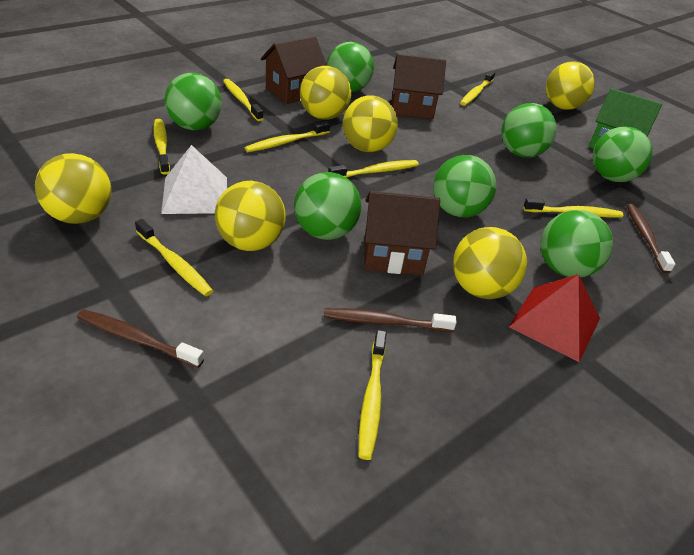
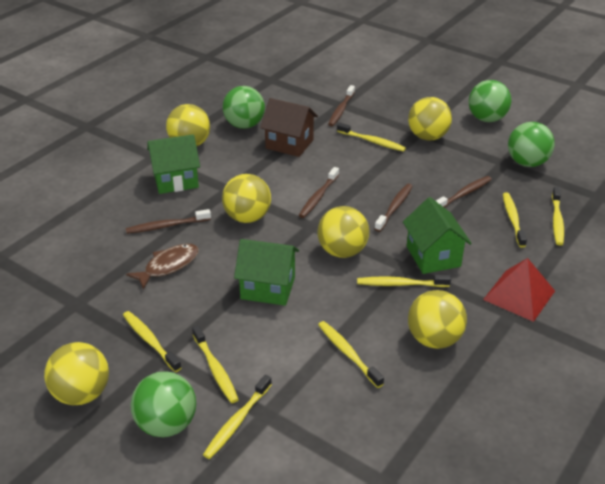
brown fish: none = 0 -> [126,244,199,290] = 1
brown house: [261,36,327,104] [364,191,440,275] [392,54,446,119] = 3 -> [260,98,318,157] = 1
brown toothbrush: [77,309,204,368] [324,308,457,332] [627,204,675,273] = 3 -> [126,209,211,234] [299,167,339,218] [328,85,355,126] [375,184,413,232] [436,176,492,208] = 5
green ball: [165,73,222,130] [294,172,362,240] [327,42,374,92] [433,155,496,217] [501,103,557,158] [540,210,613,278] [592,126,652,182] = 7 -> [131,372,196,437] [223,86,265,129] [469,80,511,122] [508,122,555,167] = 4
green house: [589,88,662,149] = 1 -> [147,134,200,194] [234,239,299,306] [403,197,472,274] = 3
white pyramid: [161,145,227,214] = 1 -> none = 0

